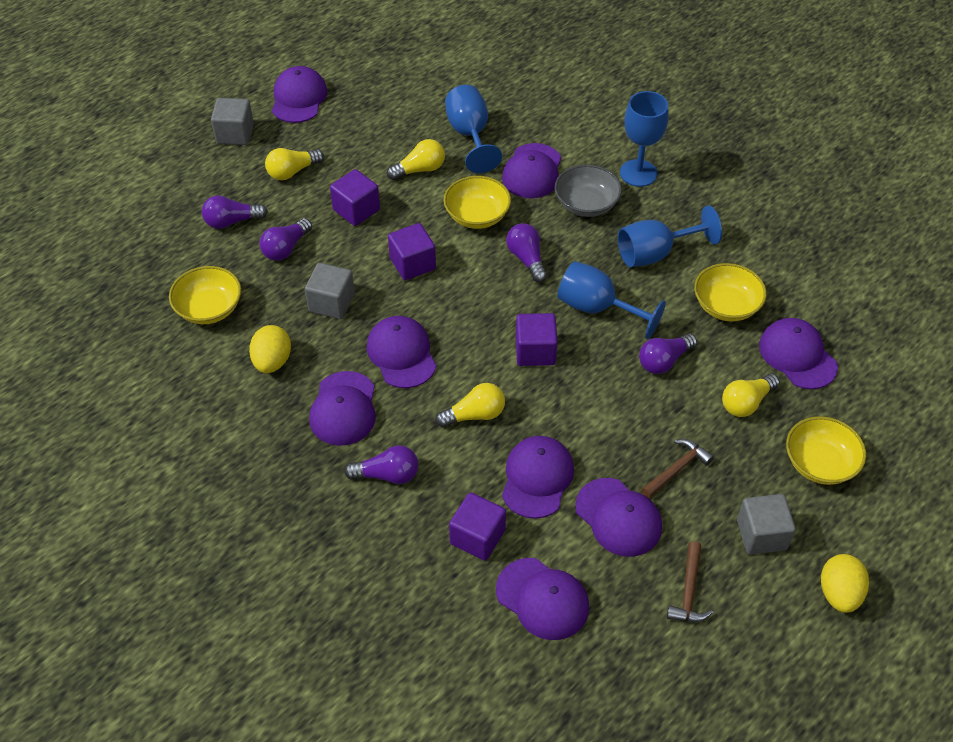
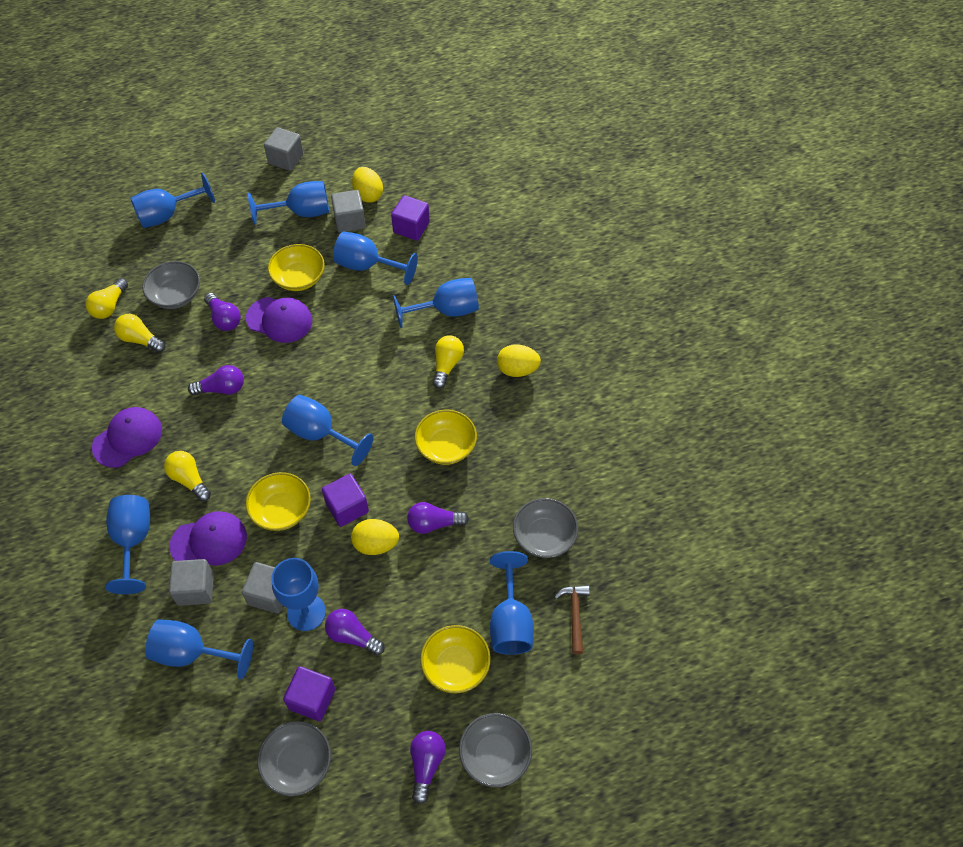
blue goblet: [445,85,502,173] [558,261,666,339] [618,205,722,267] [620,91,669,187] = 4 -> [105,495,150,594] [130,173,215,228] [145,619,253,679] [248,181,329,224] [271,558,326,631] [282,395,373,466] [333,231,418,285] [393,278,479,328] [490,551,534,655] = 9
brown hammer: [641,439,714,499] [667,541,713,622] = 2 -> [555,585,590,655] = 1
grey bowl: [555,164,622,217] = 1 -> [142,261,200,309] [257,721,331,796] [459,713,532,788] [513,498,578,558] = 4
grey cube: [211,98,254,145] [305,263,355,319] [737,494,796,555] = 3 -> [169,559,214,606] [242,562,283,614] [264,127,303,171] [331,190,366,233] = 4
purple cap: [272,66,327,123] [309,371,376,446] [367,316,437,388] [496,558,589,640] [502,143,561,198] [502,436,574,519] [575,478,662,557] [759,318,838,389] = 8 -> [92,407,162,468] [169,511,247,566] [246,297,312,343] = 3
purple cube: [330,169,380,226] [388,223,436,280] [449,492,506,561] [516,313,558,366] = 4 -> [283,666,335,721] [322,474,369,527] [391,195,430,241] = 3
yellow egg: [249,325,291,373] [821,554,869,613] = 2 -> [351,519,399,555] [352,167,383,203] [497,344,541,377] = 3

